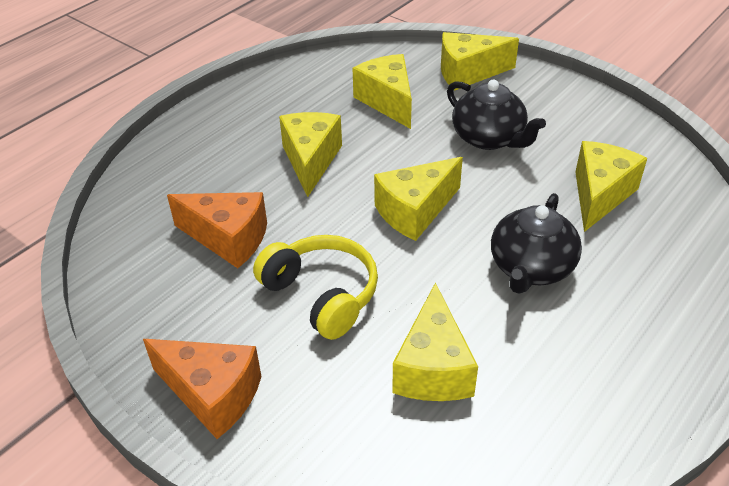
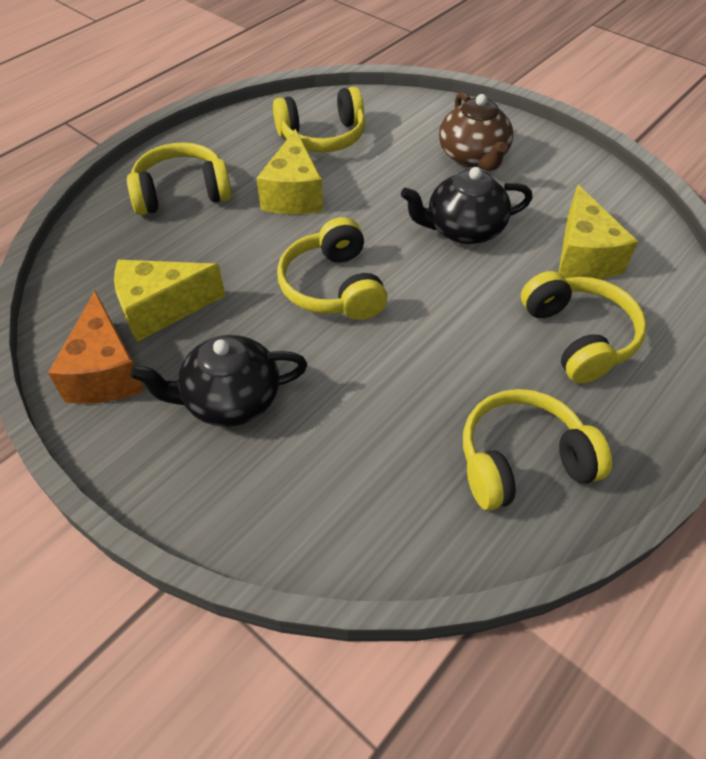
brown teapot: none = 0 -> [439,92,513,171] = 1
orange cheese: [143,339,262,439] [167,192,267,268] = 2 -> [48,291,145,404] = 1
yellow cheese: [279,112,342,197] [352,54,412,129] [374,157,463,241] [392,283,478,401] [441,32,519,90] [575,141,647,232] = 6 -> [114,260,225,342] [257,129,323,214] [558,185,638,279] = 3
yellow headphones: [253,235,378,340] = 1 -> [127,142,232,215] [273,86,366,152] [277,217,387,320] [463,389,612,511] [521,271,647,384] = 5

